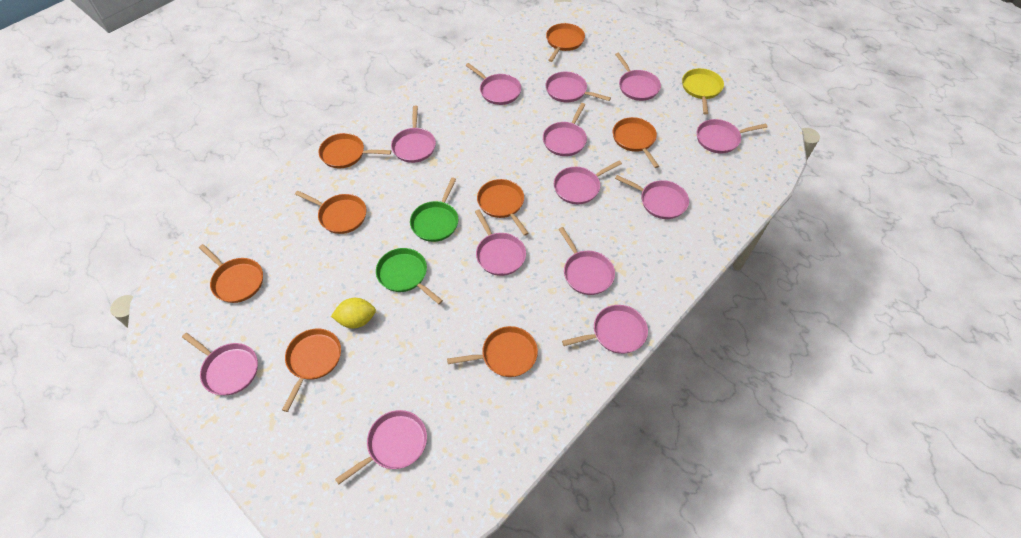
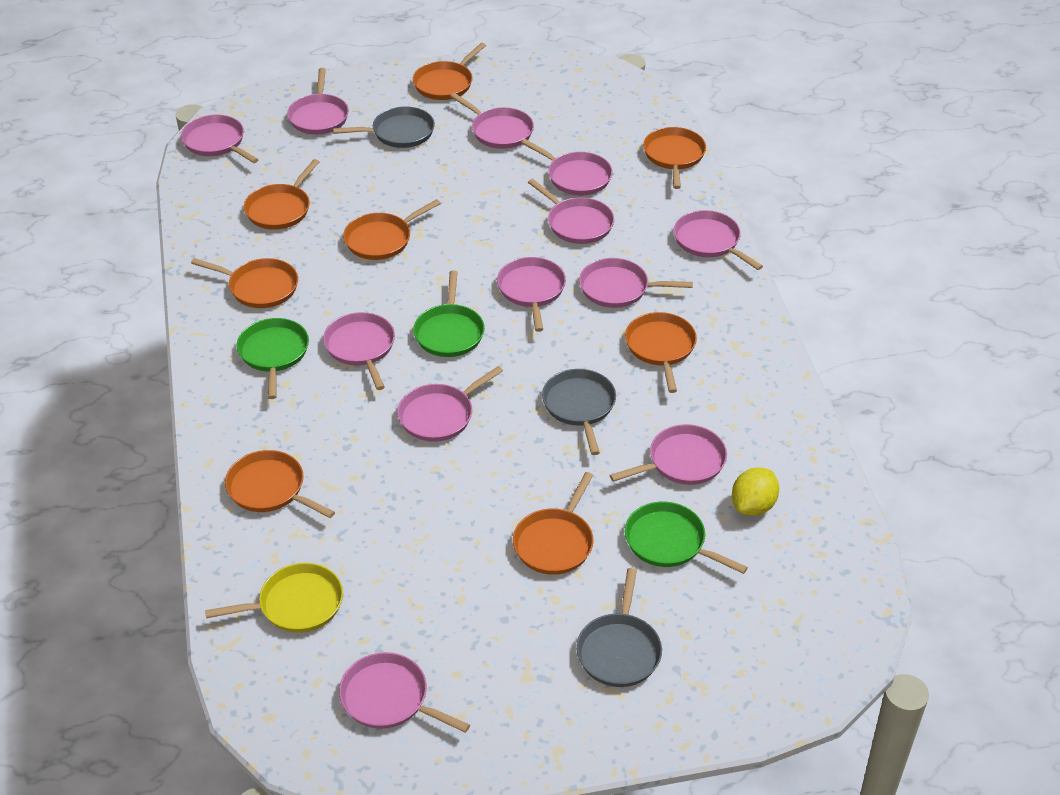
green pan: [376,248,443,304] [410,177,458,242] = 2 -> [237,318,309,399] [413,271,485,357] [625,502,748,574] = 3
grey pan: none = 0 -> [333,106,435,148] [542,369,616,455] [576,568,662,687] = 3
pink pan: [182,333,258,395] [335,410,427,484] [391,106,436,163] [465,63,521,105] [475,209,526,276] [543,103,587,156] [546,72,611,103] [554,160,622,204] [558,227,615,295] [562,305,648,354] [615,53,661,101] [615,175,689,219] [697,119,767,153] = 13 -> [181,115,259,163] [287,68,349,135] [323,312,395,390] [339,652,470,733] [397,366,503,442] [450,93,534,149] [497,257,566,332] [521,139,613,196] [528,179,614,244] [579,258,693,308] [610,424,727,485] [674,210,763,270] = 12

